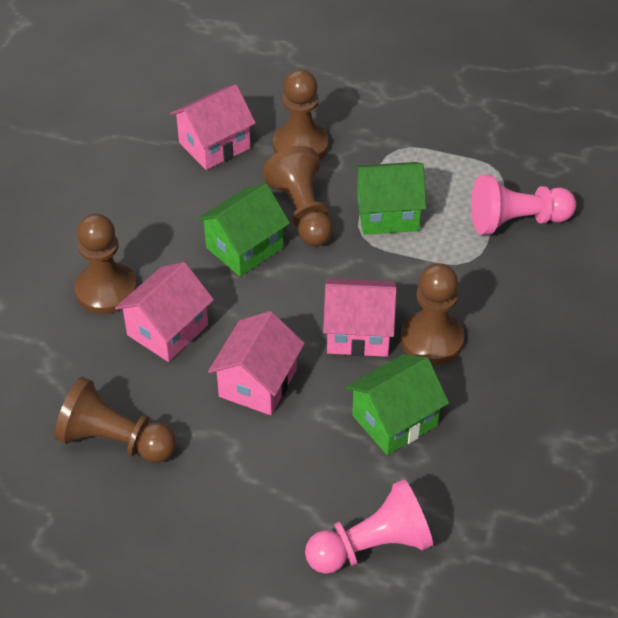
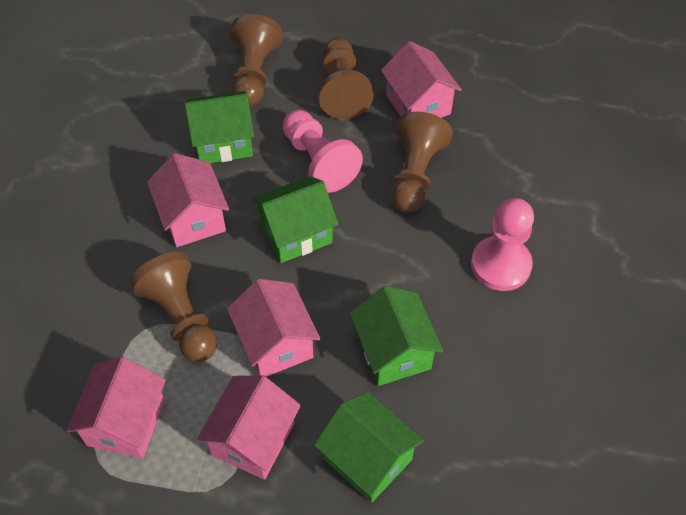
brown pawn: [55,377,176,463] [74,214,137,314] [262,146,333,246] [273,69,329,160] [401,263,465,365] = 5 -> [129,252,217,362] [230,14,283,107] [318,38,373,119] [391,112,453,212] = 4
green house: [197,184,290,277] [346,354,449,455] [354,162,426,235] = 3 -> [185,91,254,163] [252,176,338,263] [314,392,424,503] [350,286,443,386] = 4
pink house: [115,262,214,362] [170,84,256,170] [208,311,305,415] [323,278,397,357] = 4 -> [66,357,166,459] [147,153,229,247] [197,375,301,480] [227,279,321,377] [381,41,462,118] = 5

